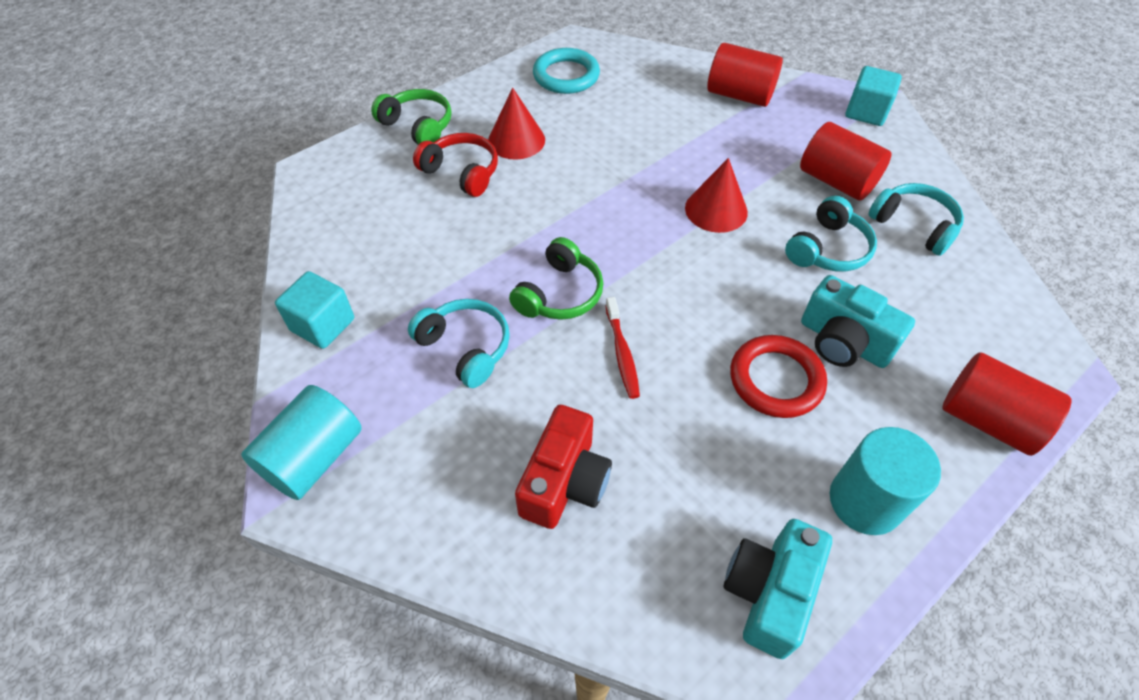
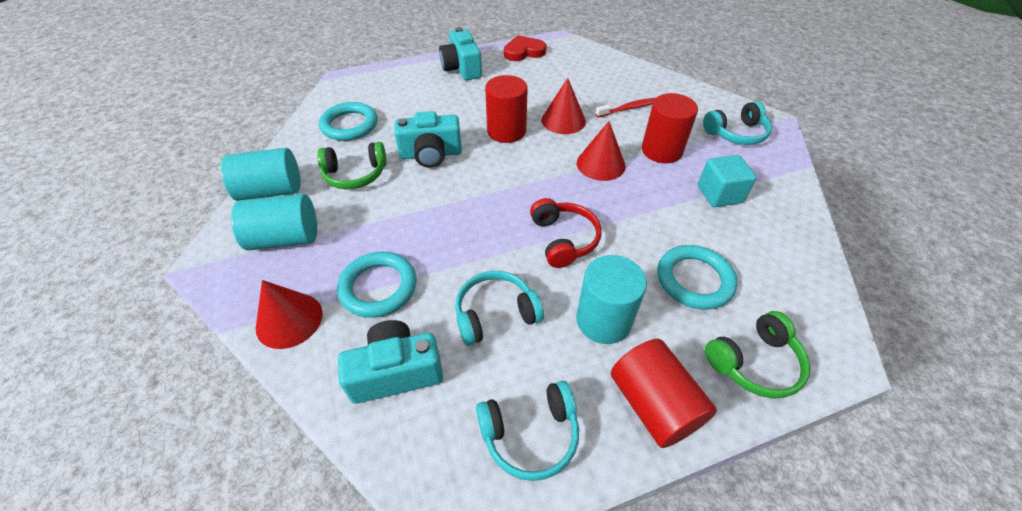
red camera: [515,405,612,529] = 1 -> none = 0
red cone: [488,88,545,160] [685,158,748,233] = 2 -> [256,280,323,349] [541,78,586,134] [577,121,626,181] = 3
red heart: none = 0 -> [504,35,547,61] = 1
red ring: [730,335,827,418] = 1 -> none = 0
turquoise camera: [724,519,832,659] [801,275,915,368] = 2 -> [338,320,443,404] [394,111,462,168] [439,27,482,80] = 3
turquoise cube: [275,271,354,349] [845,66,902,126] = 2 -> [698,155,757,207] = 1
turquoise cylinder: [241,385,362,500] [830,427,941,535] = 2 -> [221,148,301,201] [231,194,317,250] [576,255,647,344] = 3
turquoise ring: [533,48,600,94] = 1 -> [319,102,378,141] [337,252,417,318] [658,245,738,309] = 3

